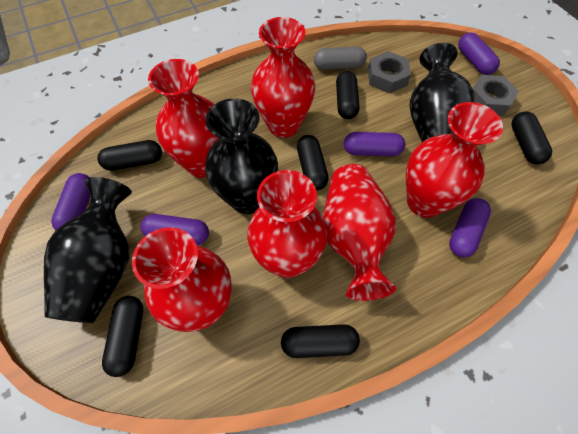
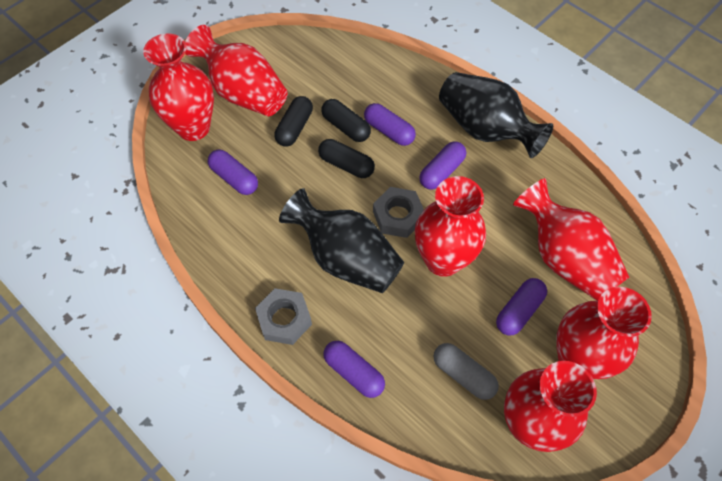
black capsule: [97,140,162,171] [102,296,143,377] [281,324,360,358] [297,135,329,190] [336,71,359,119] [512,111,552,164] = 6 -> [274,96,313,147] [318,139,375,178] [321,99,371,142] = 3
black vase: [44,177,132,323] [205,98,278,214] [409,43,475,142] = 3 -> [279,188,404,293] [439,72,553,158] = 2

